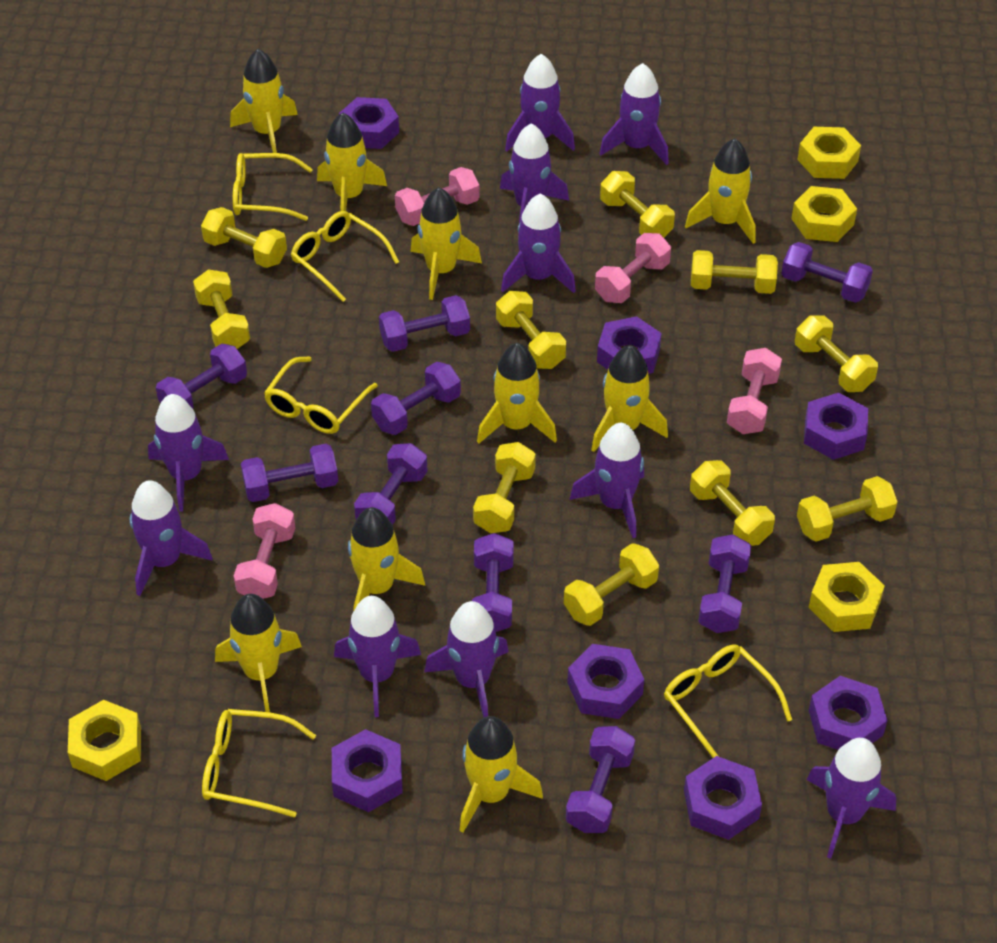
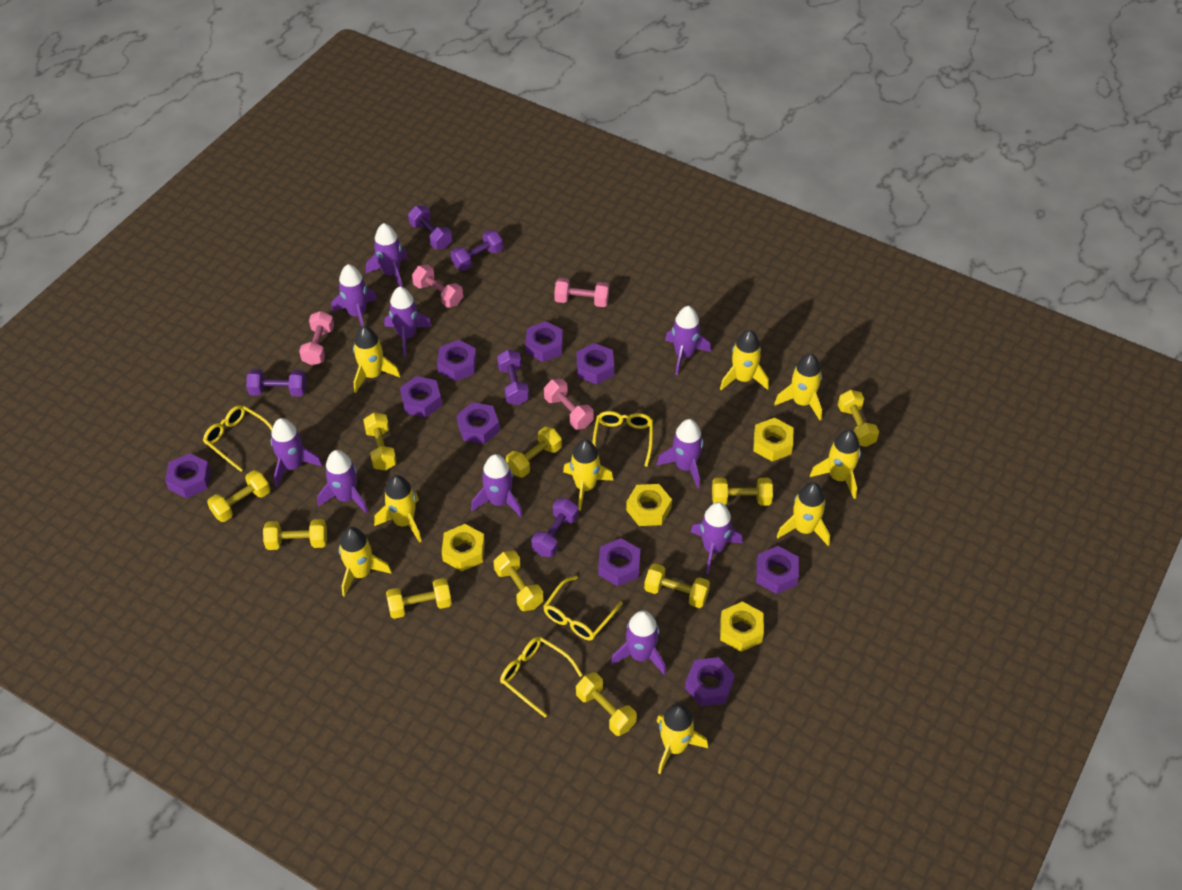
purple dumbbell: [156,344,247,409] [241,444,338,502] [354,443,427,525] [371,362,461,435] [379,295,470,352] [472,533,514,632] [566,726,635,833] [698,534,751,633] [781,242,873,303] = 9 -> [246,369,306,396] [408,206,452,249] [451,230,503,271] [497,350,529,405] [531,498,579,557] = 5
purple nut: [332,729,403,812] [339,97,399,149] [567,644,644,719] [597,316,662,374] [684,756,762,840] [804,392,868,460] [809,676,888,750] = 7 -> [165,453,211,498] [400,376,442,418] [437,340,477,381] [457,402,500,444] [525,321,563,362] [577,343,614,384] [598,538,640,586] [685,657,735,706] [756,546,799,594] = 9
yellow glasses: [202,709,316,818] [233,153,313,221] [264,356,378,434] [291,211,399,302] [664,645,792,758] = 5 -> [203,405,273,472] [500,637,583,717] [543,576,623,640] [592,411,653,467] = 4

